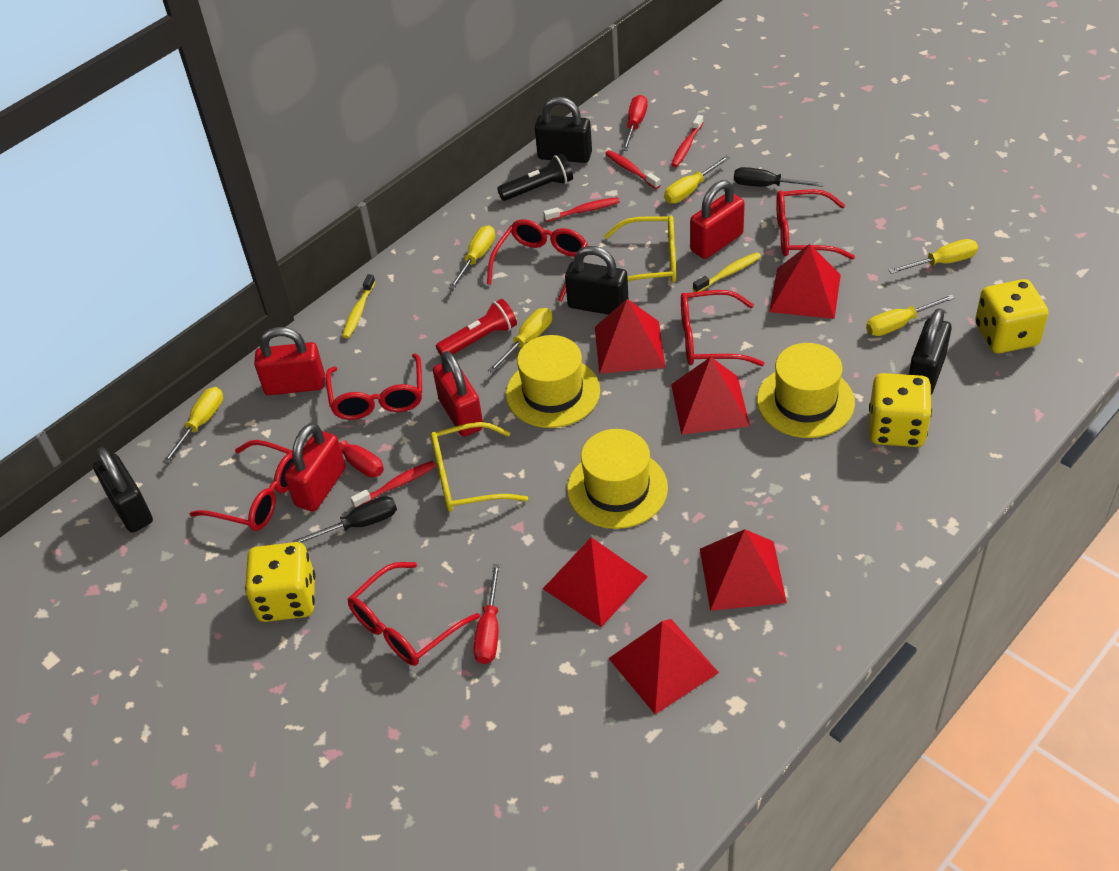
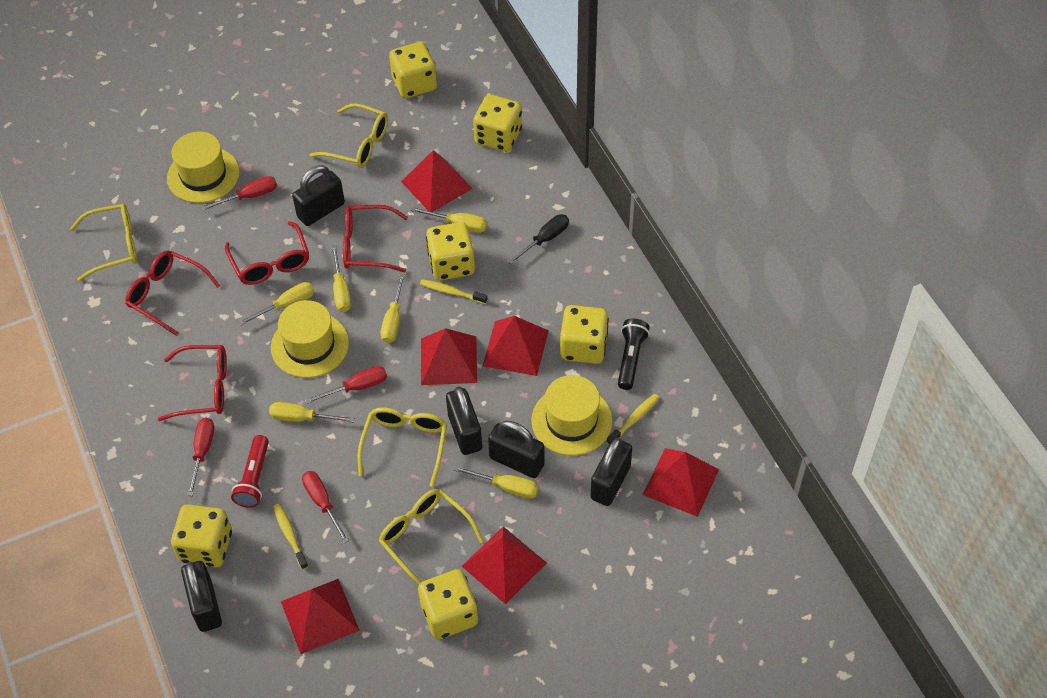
black padlock: [93,447,153,533] [535,97,592,163] [565,246,628,315] [909,308,952,395] = 4 -> [181,561,222,632] [292,165,345,226] [446,387,482,455] [488,421,545,478] [591,438,632,506] = 5
black screwdriver: [292,496,397,543] [734,167,824,187] = 2 -> [508,214,569,264] = 1
red glasses: [190,440,293,531] [326,354,422,420] [348,562,480,666] [487,219,588,302] [681,290,765,366] [776,189,855,260] = 6 -> [125,250,220,336] [158,345,227,421] [225,221,309,285] [343,205,408,272] = 4
red padlock: [254,327,325,395] [285,423,346,512] [433,351,483,437] [690,180,745,259] = 4 -> none = 0
red screwdriver: [309,422,384,477] [473,564,500,664] [622,95,647,151] = 3 -> [187,418,214,496] [202,176,277,210] [302,471,349,543] [305,366,387,404] = 4
red toothbrush: [351,461,436,508] [543,197,620,222] [605,150,661,189] [671,115,704,167] = 4 -> none = 0
yellow dice: [245,542,315,622] [869,373,932,447] [975,279,1048,353] = 3 -> [171,504,232,568] [389,42,437,98] [418,569,478,639] [426,222,475,281] [473,94,522,152] [560,305,609,364] = 6
yellow glasses: [431,422,528,512] [604,215,676,282] = 2 -> [70,204,137,281] [310,103,388,168] [358,407,447,487] [379,489,484,585] = 4
yellow toothbrush: [342,274,376,339] [693,252,761,292] = 2 -> [273,504,309,570] [420,279,488,304] [607,394,659,445] = 3

